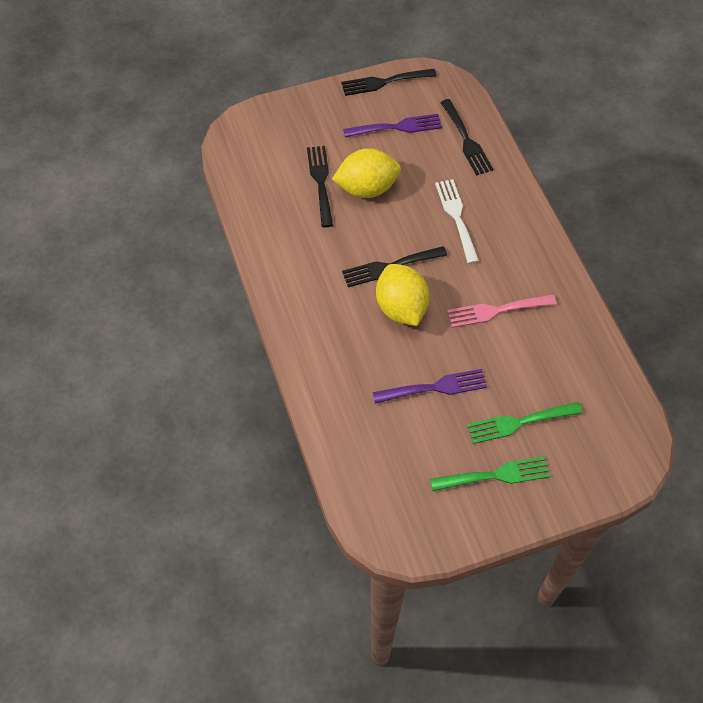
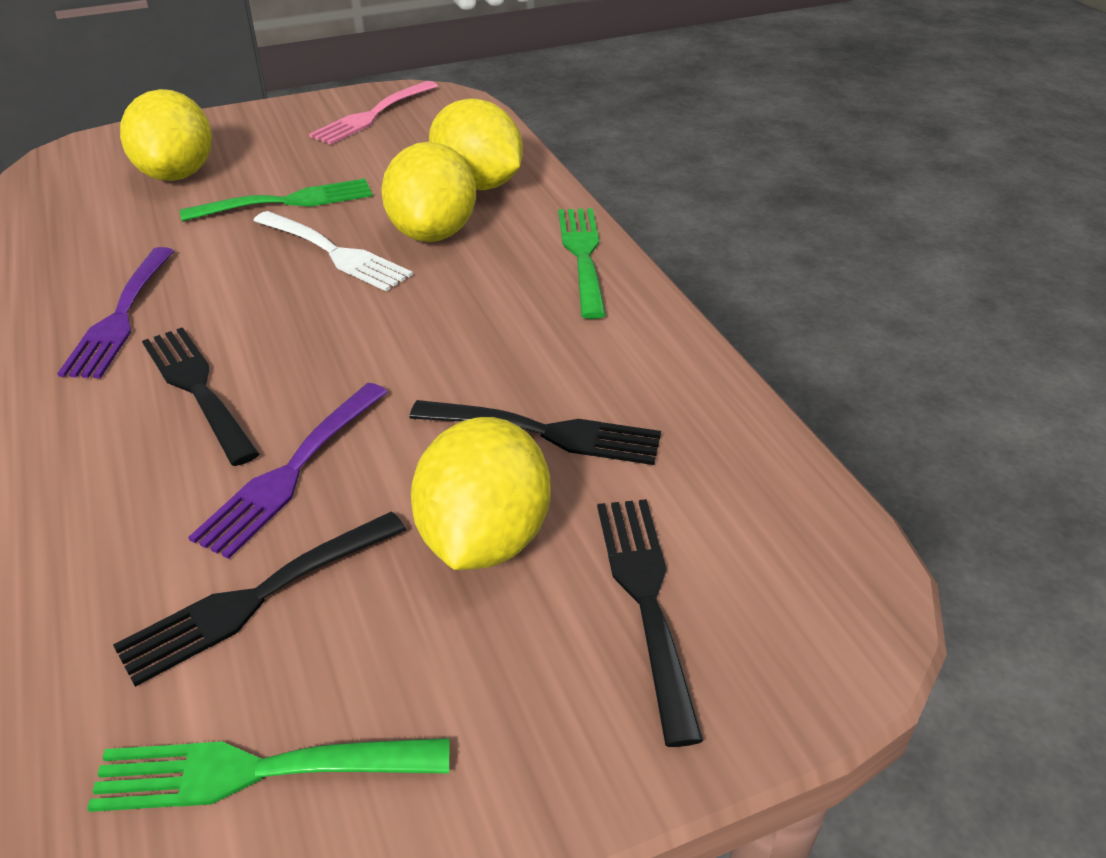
green fork: [430,456,550,491] [467,402,583,444] = 2 -> [87,738,449,812] [180,179,372,222] [558,208,606,319] = 3
yellow lemon: [332,148,401,198] [376,264,429,326] = 2 -> [120,89,212,181] [381,142,476,242] [411,417,550,570] [429,98,523,190] = 4

